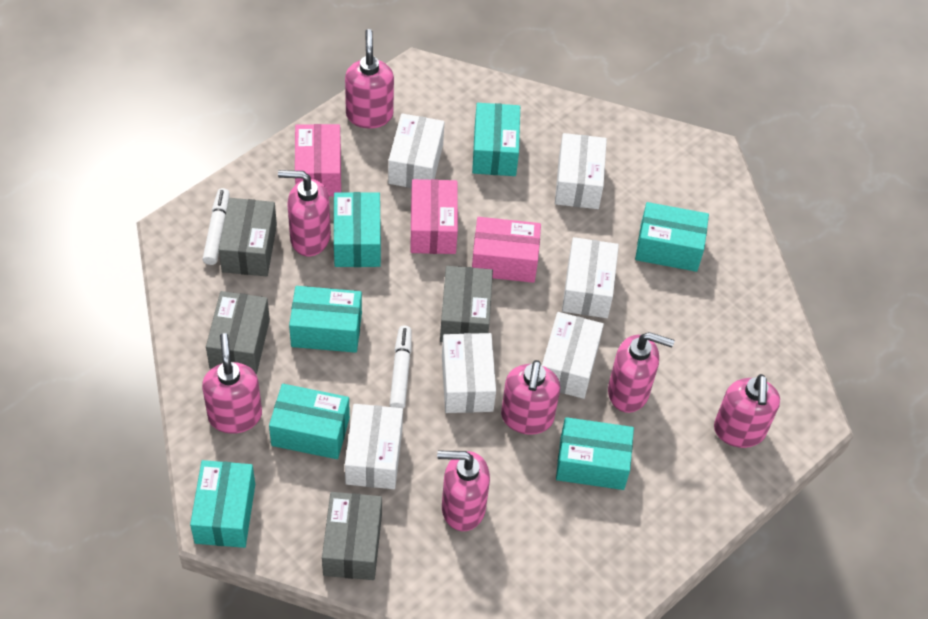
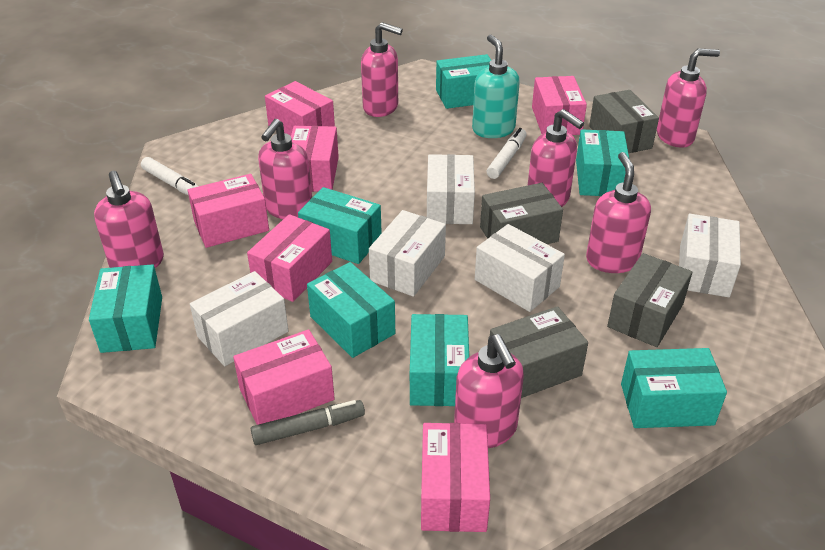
grey marker: none = 0 -> [251,400,365,445] = 1
pink box: [295,124,341,197] [410,179,458,254] [472,217,541,283] = 3 -> [188,174,269,248] [233,329,335,425] [247,214,332,302] [265,81,335,136] [291,126,339,192] [421,423,490,532] [532,76,587,135] = 7
turquoise soap dispenser: none = 0 -> [472,35,520,138] = 1
white box: [345,404,403,489] [388,113,444,188] [442,333,496,413] [542,312,604,399] [555,133,607,209] [562,237,619,318] = 6 -> [190,271,288,366] [369,210,446,297] [427,154,475,224] [475,224,565,312] [679,214,741,297] = 5

